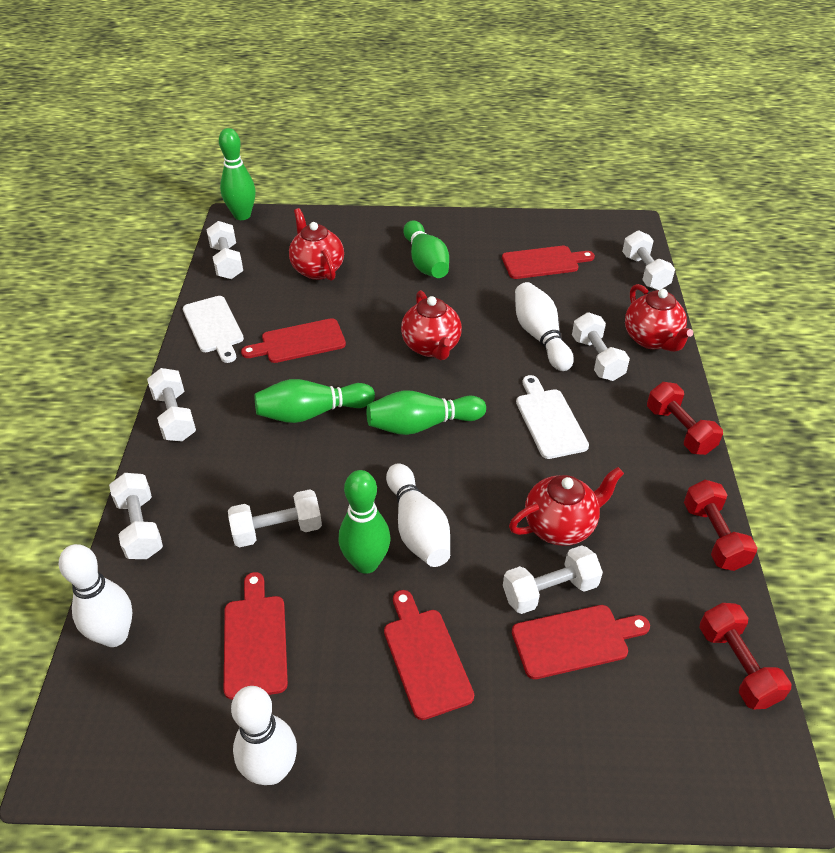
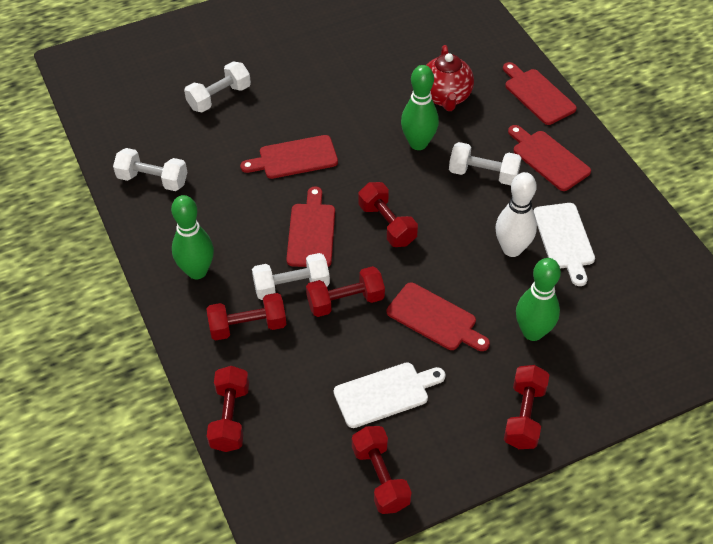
green bowling pin: [219,128,256,220] [255,379,375,423] [338,470,390,574] [367,390,486,435] [403,221,449,278] = 5 -> [171,195,214,279] [401,65,439,150] [516,258,561,341] = 3
red dumbbell: [647,382,723,455] [684,480,757,571] [699,603,792,710] = 3 -> [206,293,287,340] [207,366,249,452] [306,266,385,317] [352,426,412,514] [359,182,418,247] [504,365,549,449] = 6
red teapot: [289,208,344,281] [401,290,462,360] [509,467,624,546] [625,284,693,352] = 4 -> [426,45,474,111] = 1
white bowling pin: [59,544,132,647] [231,686,297,785] [386,463,450,567] [515,282,574,371] = 4 -> [495,172,537,257] = 1
white dumbbell: [109,473,163,559] [147,368,196,442] [206,221,243,279] [228,489,322,548] [503,545,603,614] [572,312,630,381] [622,230,675,290] = 7 -> [113,148,187,191] [184,61,251,112] [252,253,330,300] [449,142,521,185] = 4

